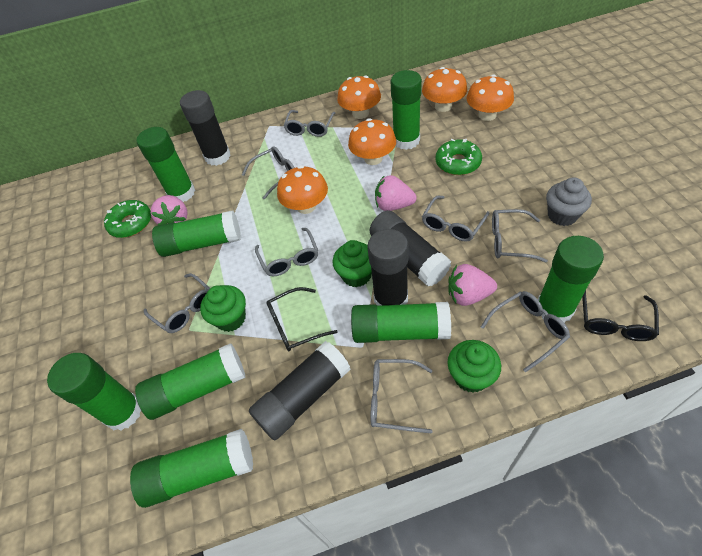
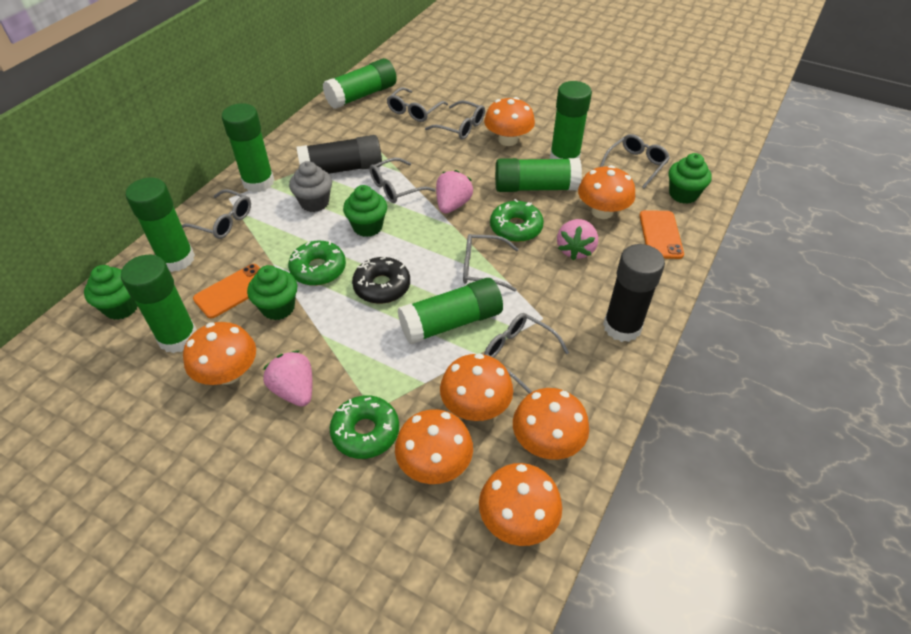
black donut: none = 0 -> [352,257,410,304] = 1
black glasses: [266,287,338,351] [582,291,659,341] = 2 -> none = 0
black glue stick: [180,90,231,166] [249,341,351,441] [368,229,409,306] [370,210,451,286] = 4 -> [297,135,382,174] [603,244,665,342] = 2
green cupcake: [200,285,246,332] [332,240,372,287] [448,340,501,393] = 3 -> [84,265,138,320] [247,265,297,320] [343,185,387,237] [669,153,712,204] = 4
green donut: [104,200,151,238] [435,139,482,175] = 2 -> [288,241,346,286] [330,395,399,459] [490,199,544,242] = 3
green glue stick: [47,353,141,431] [130,429,253,508] [135,343,246,420] [137,127,195,202] [152,210,241,257] [351,302,451,343] [391,70,422,150] [538,236,604,323] = 8 -> [121,255,197,353] [126,178,195,272] [222,103,274,192] [323,58,397,109] [398,278,503,344] [495,158,582,192] [550,81,592,159] = 7
grey glasses: [144,273,210,333] [242,146,295,199] [255,228,318,276] [284,110,336,137] [370,359,433,434] [422,196,489,242] [481,291,570,372] [492,209,548,262] = 8 -> [182,189,251,239] [370,158,436,203] [387,87,448,122] [425,100,485,140] [463,234,519,292] [484,313,569,394] [600,134,670,188] = 7
orange mushroom: [277,165,328,214] [337,75,381,119] [348,118,396,165] [422,67,467,112] [467,75,514,121] = 5 -> [183,322,256,385] [395,409,473,484] [440,353,513,421] [479,463,562,546] [484,97,535,146] [513,388,589,460] [578,165,635,219] = 7
orange phone: none = 0 -> [193,264,260,318] [639,210,684,259] = 2

